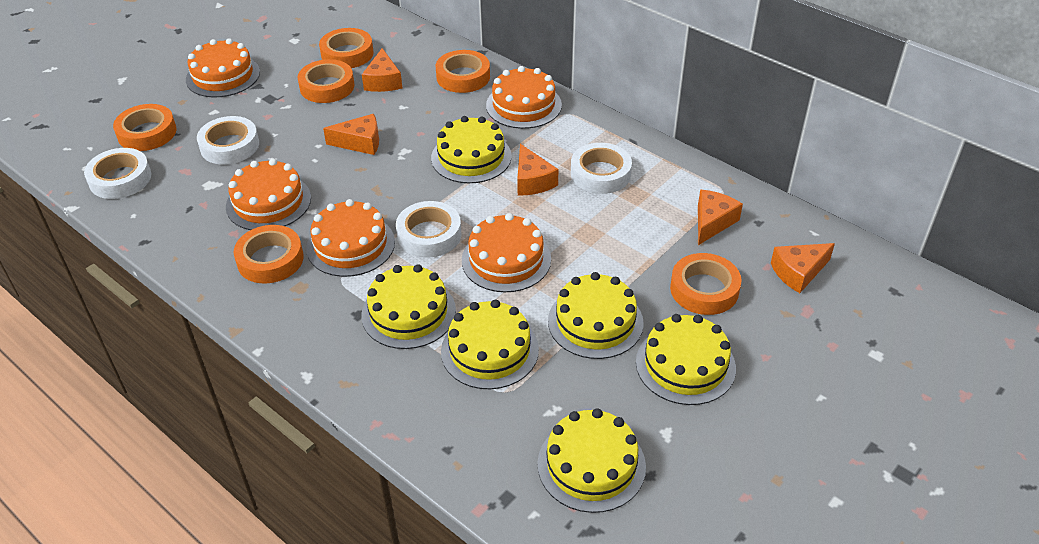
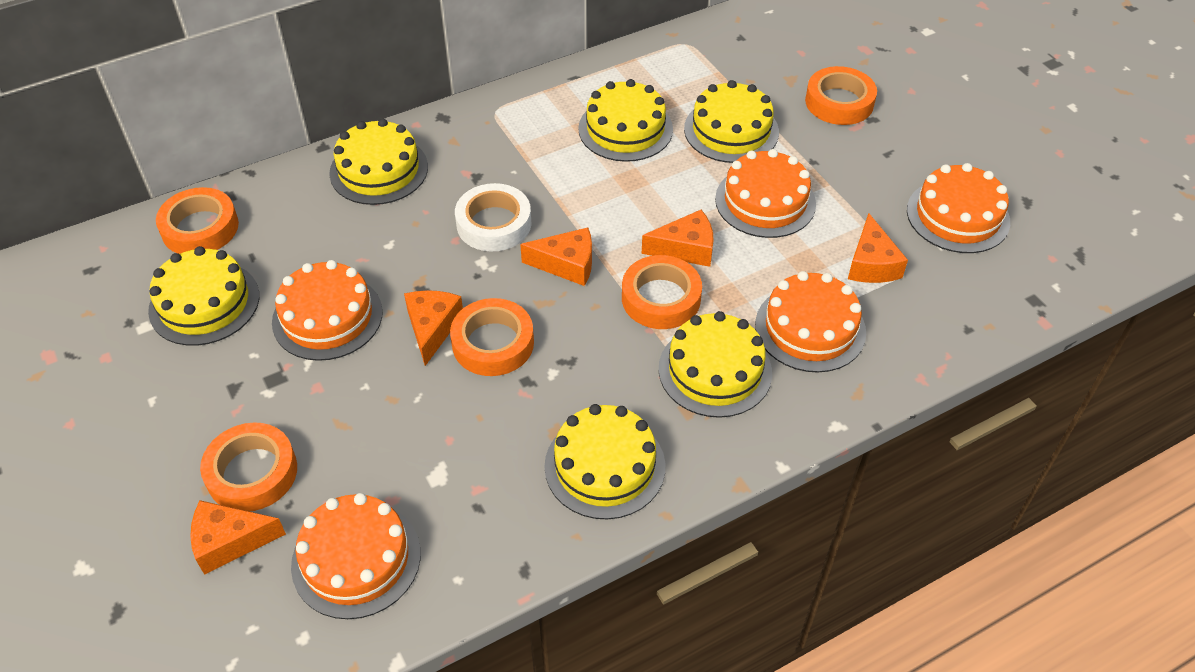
orange tape: [113,104,177,151] [234,225,304,283] [297,59,354,103] [319,28,374,68] [436,50,490,93] [670,253,742,315] = 6 -> [156,187,239,254] [200,422,297,512] [450,298,534,376] [622,255,702,329] [805,66,877,125] = 5
white tape: [84,148,151,199] [197,116,259,165] [396,201,462,258] [571,143,632,194] = 4 -> [455,183,532,251] = 1

